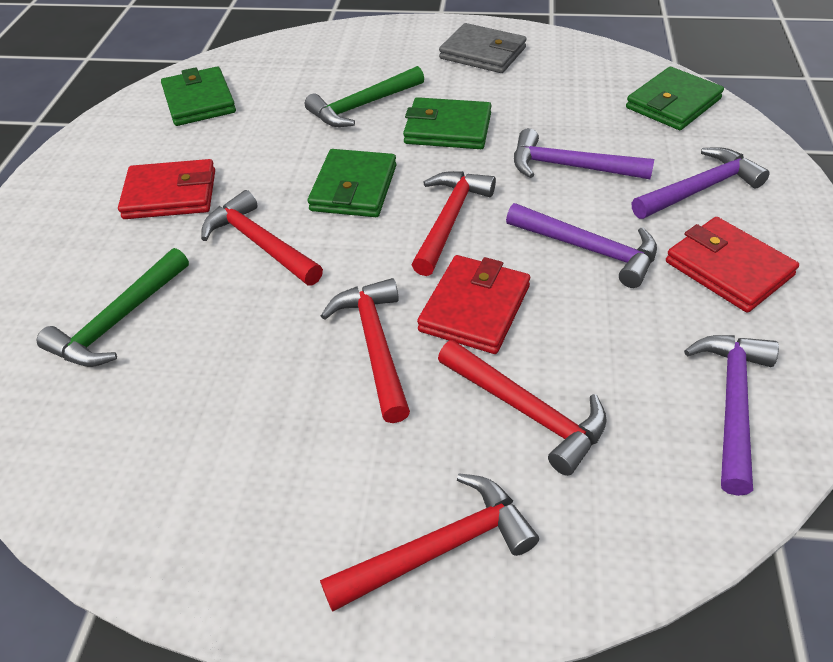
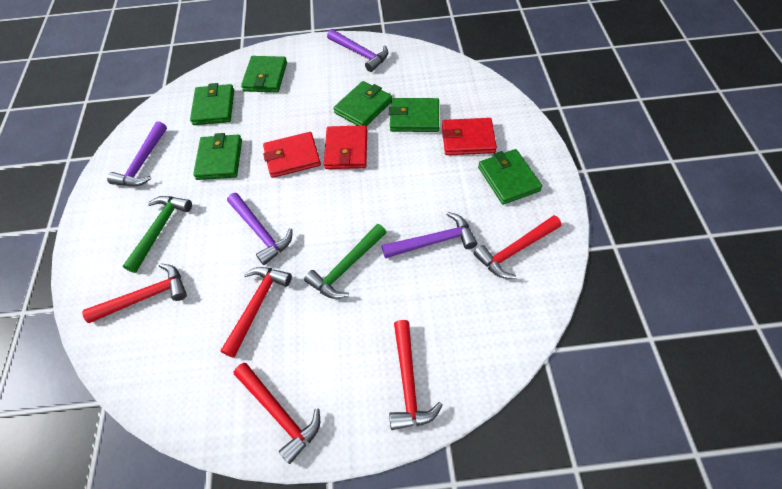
green wallet: [161,67,236,126] [308,149,396,217] [403,97,492,149] [626,67,724,130] = 4 -> [190,83,234,125] [193,133,242,180] [241,56,287,92] [333,81,392,126] [389,98,439,132] [478,149,542,205] = 6
grey wallet: [439,23,527,73] = 1 -> none = 0

